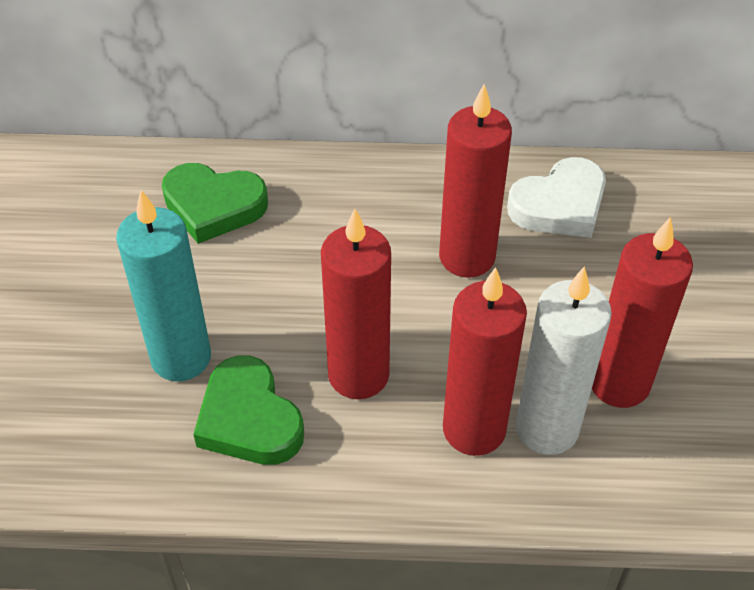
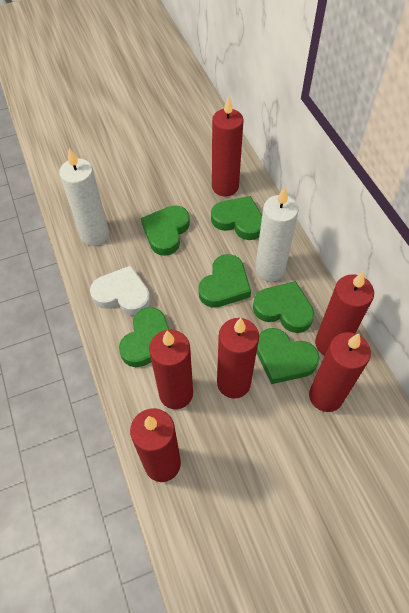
green heart: [162,163,268,244] [193,355,304,465] = 2 -> [119,307,170,367] [141,205,190,256] [198,254,251,308] [211,196,262,240] [253,281,314,333] [257,328,320,384] = 6
red candle: [321,209,391,399] [439,84,512,277] [443,267,527,456] [592,217,693,408] = 4 -> [130,408,181,482] [149,330,193,409] [212,96,244,197] [217,318,259,399] [309,332,371,412] [315,271,374,356] = 6
turquoise candle: [116,190,211,381] = 1 -> none = 0
white candle: [516,266,612,455] = 1 -> [59,148,109,246] [255,187,299,282] = 2

